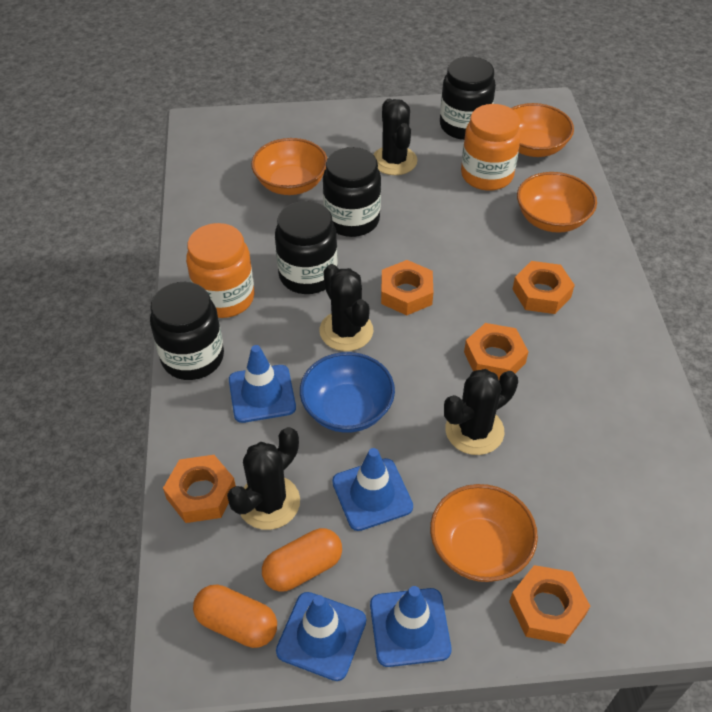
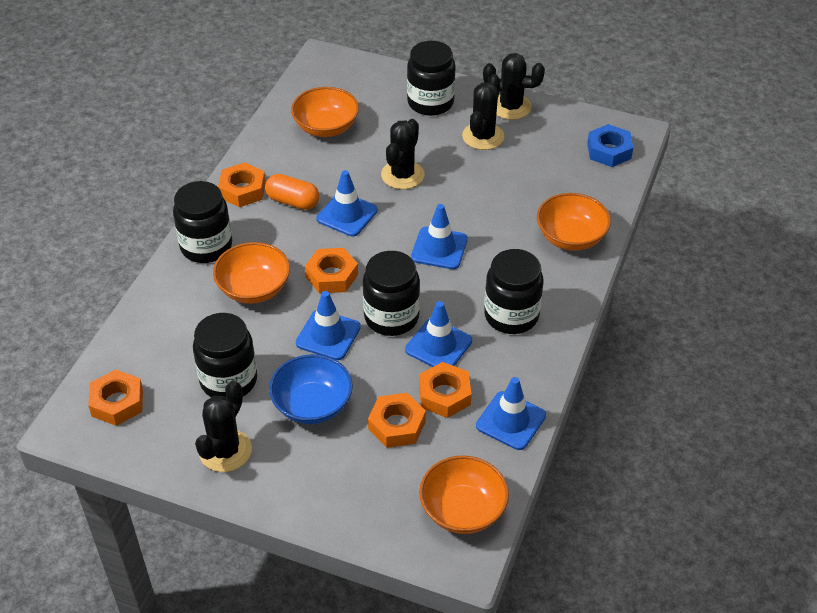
black jar: [150,282,224,380] [275,201,338,294] [323,147,381,237] [440,56,496,140] = 4 -> [173,181,232,263] [193,313,257,397] [363,251,420,336] [407,41,456,116] [484,249,544,334] = 5
blue nut: none = 0 -> [587,124,633,167] = 1
blue traffic cone: [229,345,296,423] [276,592,366,681] [332,448,413,531] [370,586,452,667] = 4 -> [296,291,361,360] [316,170,378,237] [405,301,472,367] [411,204,468,269] [476,377,546,450] = 5
orange capsule: [193,585,277,648] [262,528,342,592] = 2 -> [265,174,319,210] = 1
orange jar: [186,223,254,318] [461,104,521,191] = 2 -> none = 0

